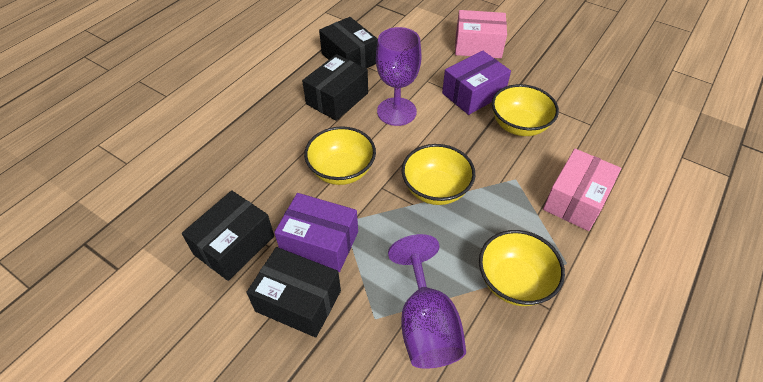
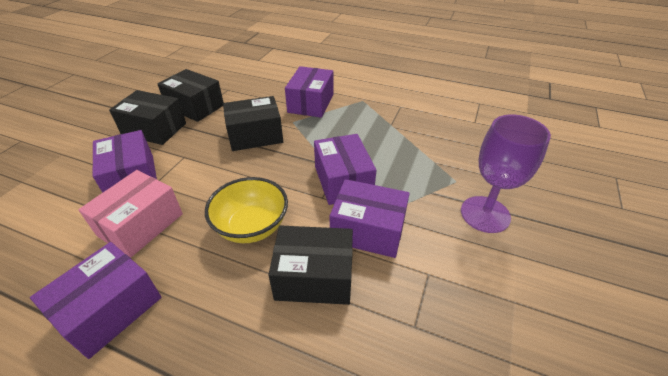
pink box: [455,10,507,58] [543,149,621,231] = 2 -> [78,170,183,258] = 1
purple box: [274,193,358,272] [442,51,511,115] = 2 -> [30,242,162,359] [93,130,157,193] [285,66,333,118] [314,134,376,205] [330,179,410,258] = 5
purple goblet: [376,27,422,126] [388,234,466,369] = 2 -> [461,115,551,233] = 1
yellow bowl: [304,126,376,185] [401,144,475,205] [479,230,565,306] [492,84,559,136] = 4 -> [205,177,288,243] = 1

